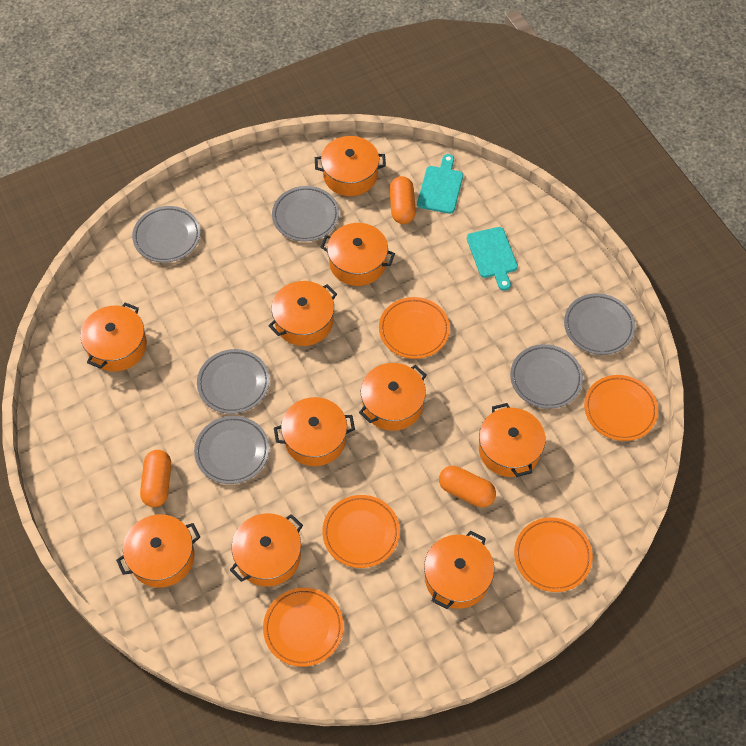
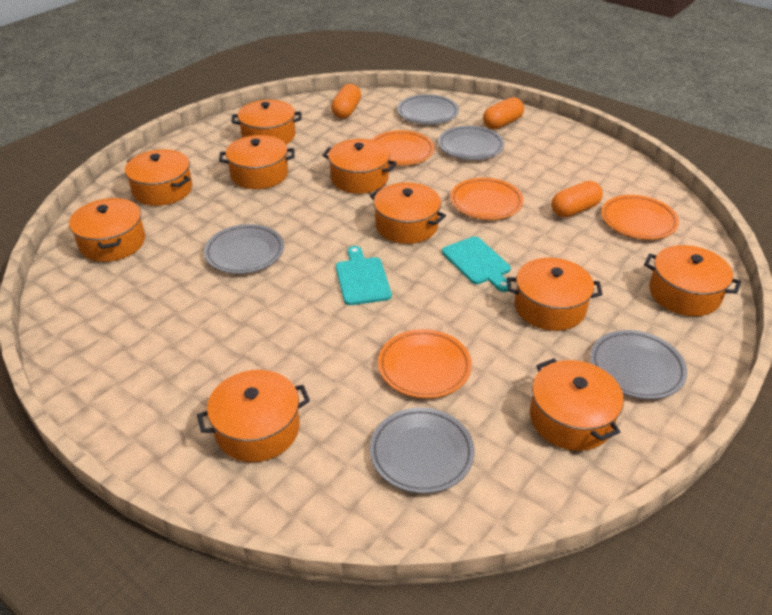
grey plate: [132,206,201,263] [194,416,269,484] [197,349,270,414] [272,186,339,242] [510,344,583,409] [564,293,635,355] = 6 -> [204,224,284,274] [370,408,475,494] [397,94,459,125] [438,126,504,160] [590,330,687,399] = 5
orange plate: [263,588,344,667] [322,495,400,568] [379,297,450,359] [514,517,593,592] [584,375,658,441] = 5 -> [372,130,435,165] [378,329,472,398] [450,178,524,220] [601,195,679,239] = 4

